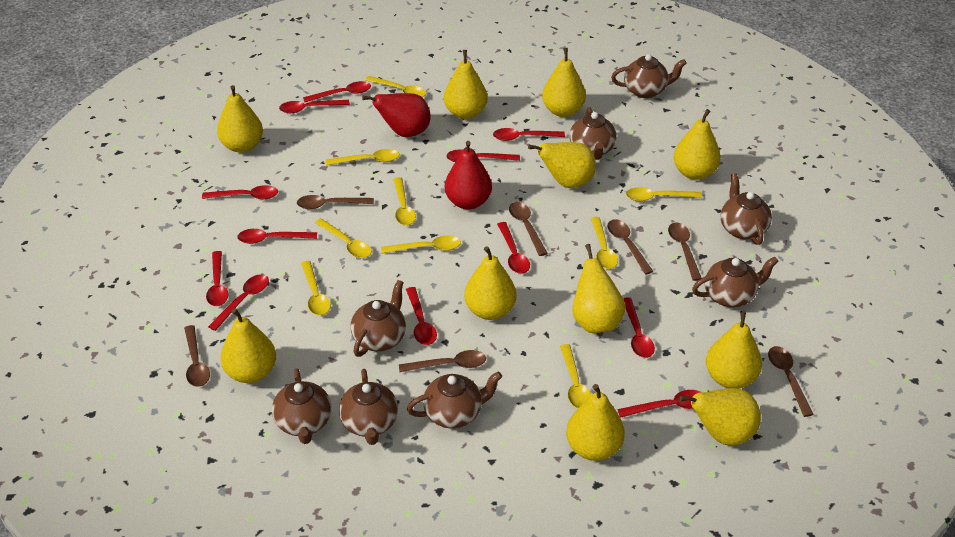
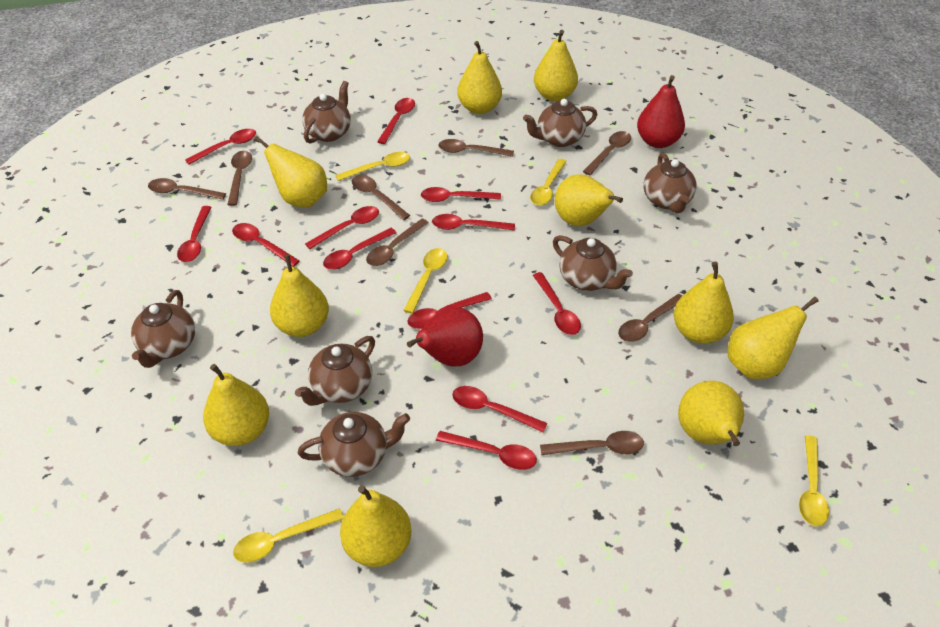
brown spoon: [184,325,210,387] [297,195,374,209] [399,350,486,372] [509,202,548,256] [607,219,654,275] [668,223,702,281] [768,346,814,417] = 7 -> [148,178,226,200] [227,151,252,206] [352,175,410,220] [366,219,429,266] [438,139,514,157] [540,431,644,455] [583,131,631,175] [618,294,682,342] = 8
brown teapot: [272,368,331,444] [339,369,398,445] [351,280,406,357] [407,371,502,428] [570,107,616,160] [611,54,687,98] [692,256,779,307] [721,173,772,245] = 8 -> [131,290,195,368] [295,336,375,406] [298,412,410,477] [302,81,351,144] [523,99,597,147] [553,235,633,291] [643,153,697,213] = 7
yellow pear: [217,85,263,153] [220,308,276,383] [444,50,487,119] [464,246,517,320] [528,142,596,188] [542,48,586,117] [566,384,625,461] [572,244,626,333] [674,109,721,180] [679,388,761,446] [706,311,762,389] = 11 -> [203,364,269,446] [254,136,327,208] [270,254,329,337] [340,485,411,567] [457,41,502,114] [534,30,578,101] [555,174,623,226] [674,262,734,344] [678,381,744,446] [728,297,819,379] = 10
yellow spoon: [301,261,331,316] [315,218,372,258] [326,149,399,165] [365,76,426,97] [381,236,461,253] [393,177,416,226] [560,344,591,409] [591,217,618,269] [626,187,702,201] = 9 -> [233,508,344,563] [335,152,410,181] [403,248,447,314] [530,159,567,206] [799,435,829,526] = 5

